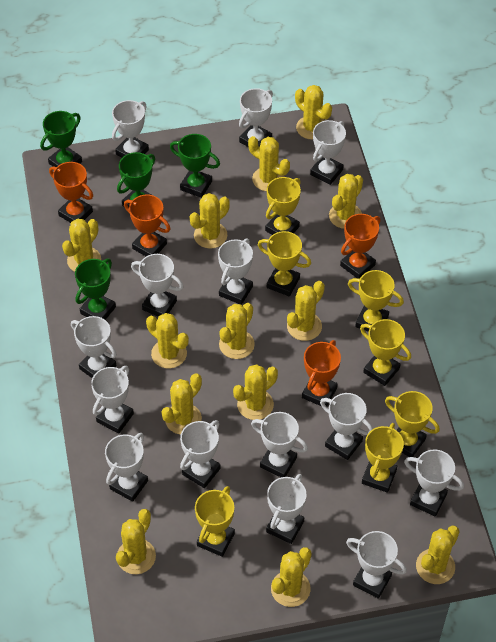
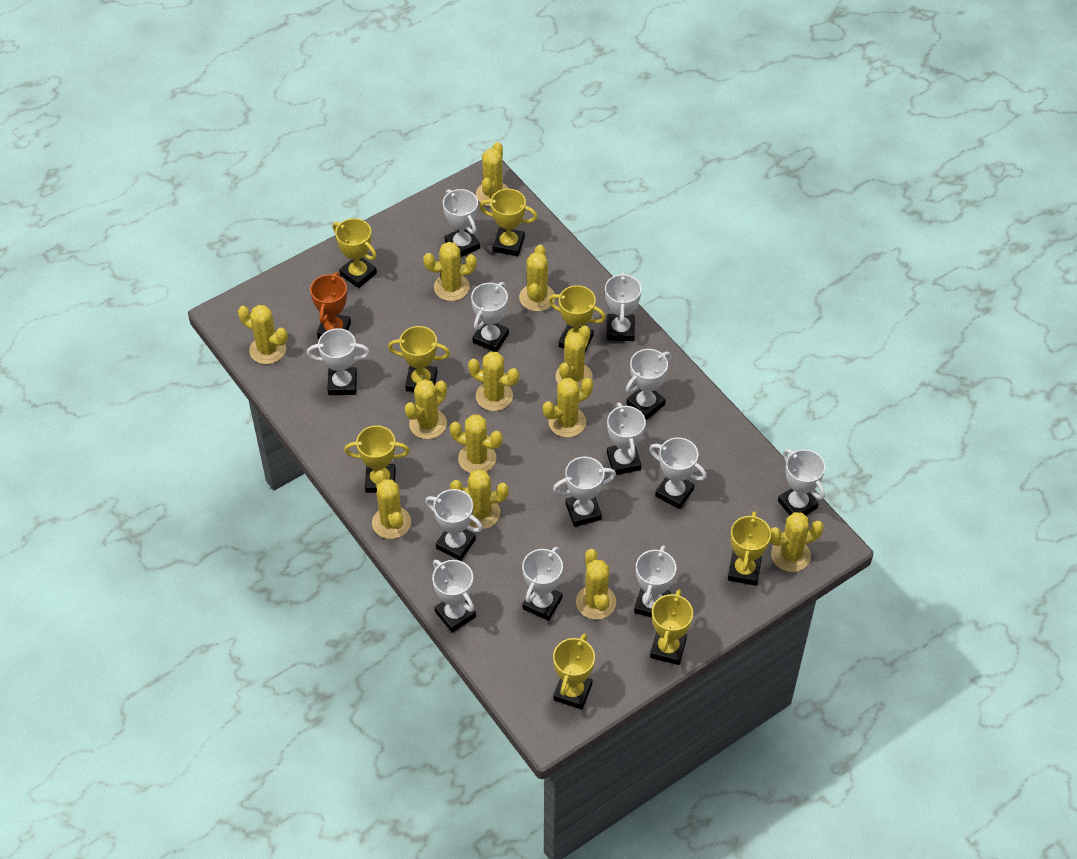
green trophy: [40,111,82,167] [75,259,116,320] [117,152,155,207] [170,134,220,198] = 4 -> none = 0
orange trophy: [49,162,93,223] [124,194,170,256] [302,340,341,406] [340,214,380,279] = 4 -> [310,272,351,338] = 1
white trophy: [71,316,117,378] [91,366,134,434] [105,433,148,502] [112,100,149,158] [131,254,183,317] [180,420,221,488] [218,239,253,305] [239,88,273,147] [251,412,308,477] [266,474,307,544] [310,120,346,185] [320,393,373,460] [346,531,407,599] [404,449,464,517] = 14 -> [307,328,370,395] [425,489,483,561] [432,560,476,632] [443,189,480,257] [471,282,509,352] [522,547,563,621] [553,457,616,527] [605,272,642,341] [607,403,646,475] [626,349,671,420] [634,545,677,618] [649,437,707,509] [778,449,826,515] = 13
yellow trophy: [195,486,235,557] [258,231,311,296] [265,177,301,235] [348,270,404,332] [360,319,411,386] [362,423,404,493] [385,391,440,457] = 7 -> [333,218,377,288] [344,425,410,493] [388,326,450,392] [480,189,537,256] [548,285,606,351] [553,633,595,710] [650,590,693,665] [728,511,771,586] = 8

